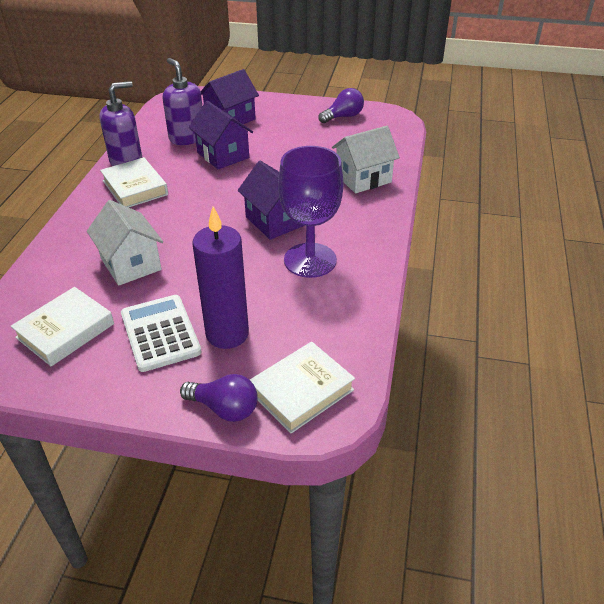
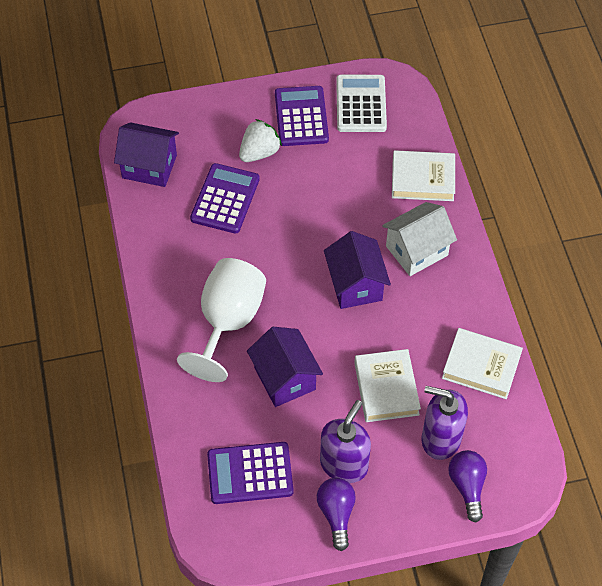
purple calculator: none = 0 -> [190,163,260,234] [207,442,294,504] [275,86,329,146] = 3
purple candle: [192,206,249,349] = 1 -> none = 0
purple goblet: [278,146,344,278] = 1 -> none = 0
white goblet: none = 0 -> [177,258,266,382] = 1
white house: [87,200,163,286] [332,126,400,193] = 2 -> [382,202,457,276] = 1
white strawberry: none = 0 -> [239,119,282,162] = 1

